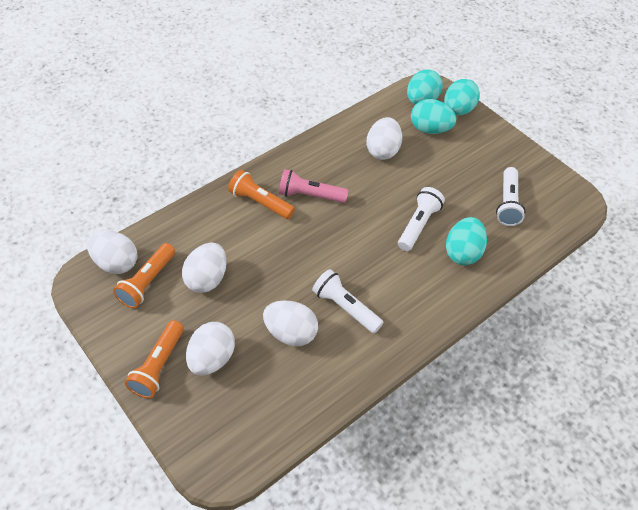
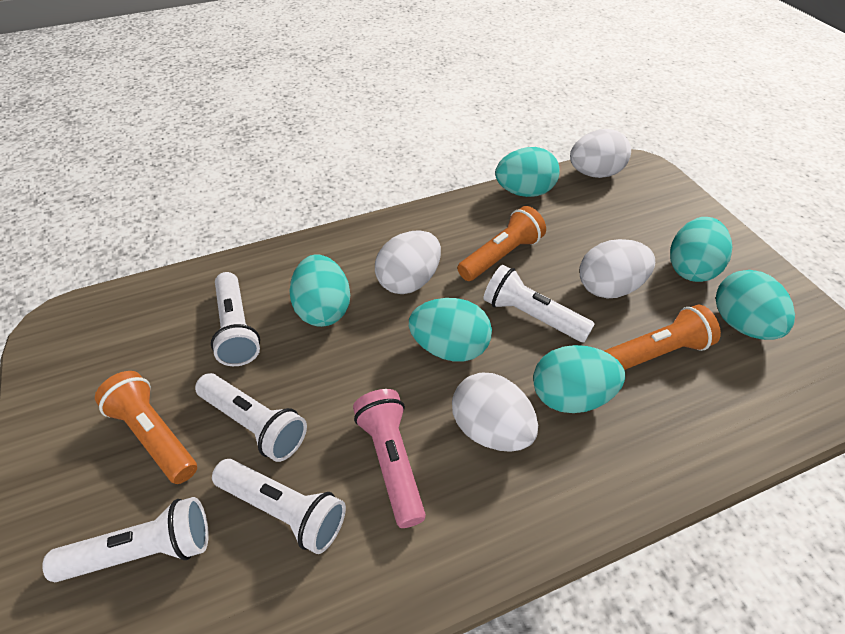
turquoise egg: [407,70,443,105] [411,99,456,134] [444,79,480,116] [446,217,487,265] = 4 -> [289,254,350,327] [409,298,492,362] [495,147,560,197] [533,345,625,413] [670,217,732,282] [716,270,795,340] = 6
white egg: [87,230,137,274] [182,243,227,293] [186,322,235,376] [263,300,318,346] [367,117,402,160] = 5 -> [375,230,441,294] [452,373,538,452] [570,129,631,178] [580,239,655,299] = 4
white flashlight: [312,269,384,333] [398,187,445,251] [496,167,526,226] = 3 -> [42,497,209,582] [195,373,307,462] [211,272,260,366] [212,459,346,554] [484,265,595,342] = 5

